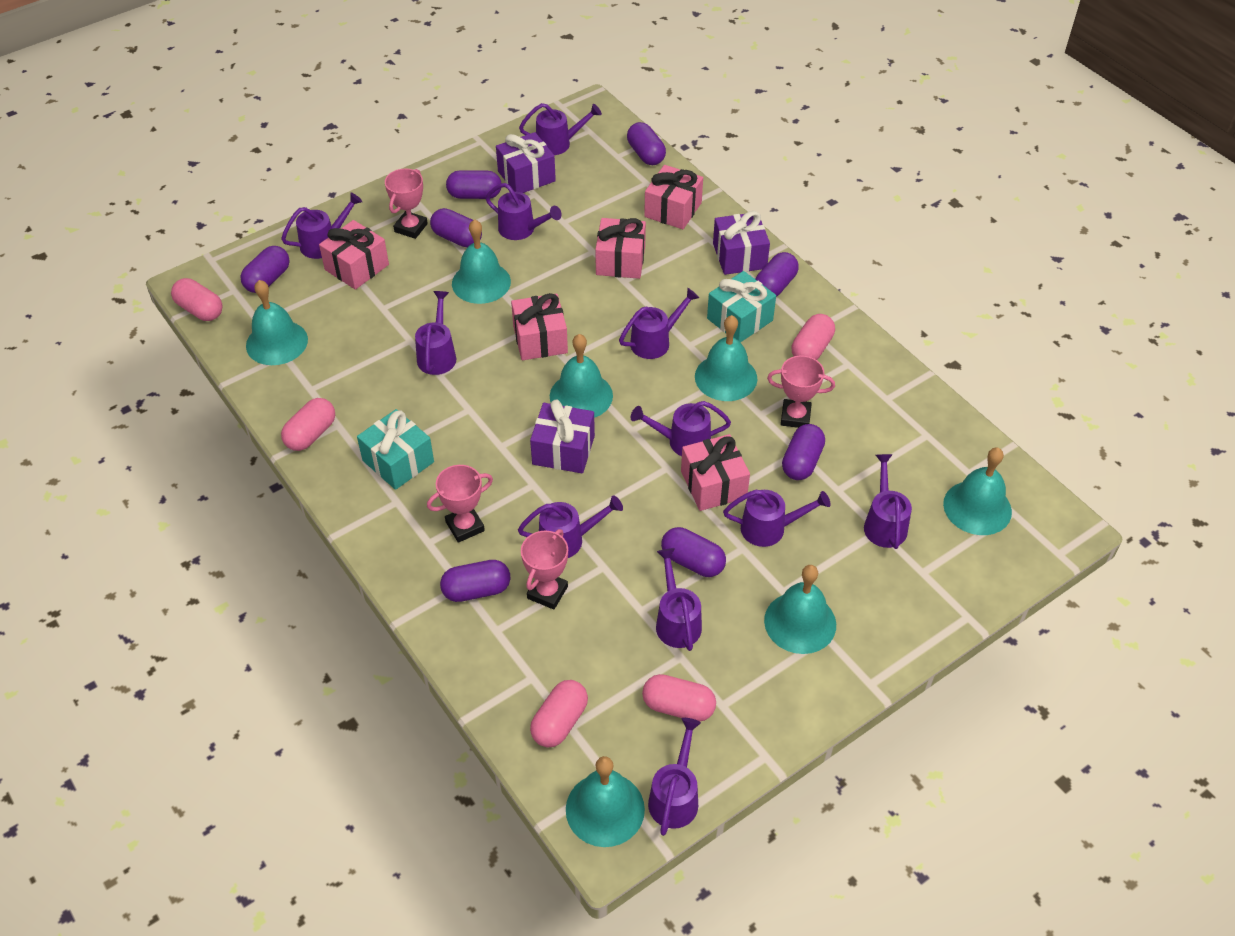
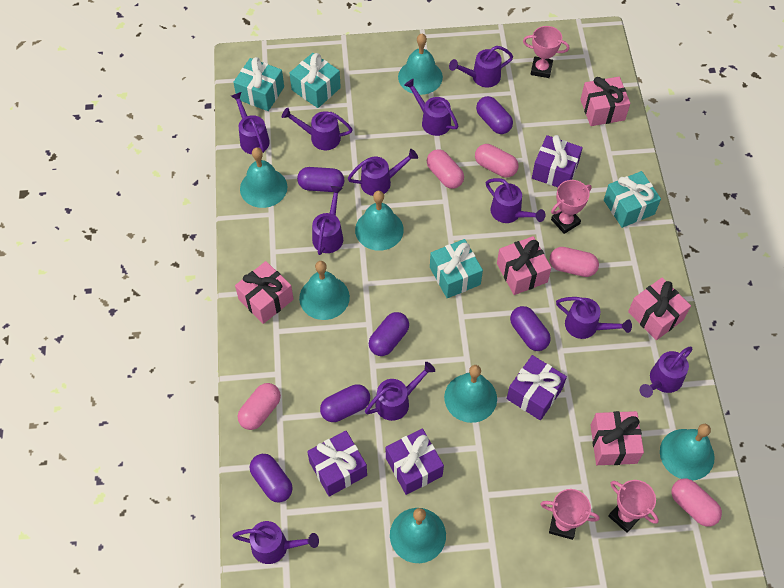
purple capsule: [240,246,290,293] [430,208,482,247] [440,560,510,602] [446,170,501,199] [627,122,666,165] [661,527,726,577] [755,252,799,297] [782,424,825,480] = 8 -> [250,454,293,502] [297,167,344,192] [320,384,370,422] [369,312,409,356] [476,96,513,134] [510,306,551,351] = 6
purple gift: [496,132,556,193] [530,400,595,473] [713,211,770,275] = 3 -> [307,431,367,497] [386,429,444,495] [507,355,567,420] [532,135,583,187] = 4
turquoise gift: [357,409,434,490] [707,271,776,343] = 2 -> [233,57,284,111] [290,53,341,108] [430,239,483,298] [604,171,661,228] = 4

